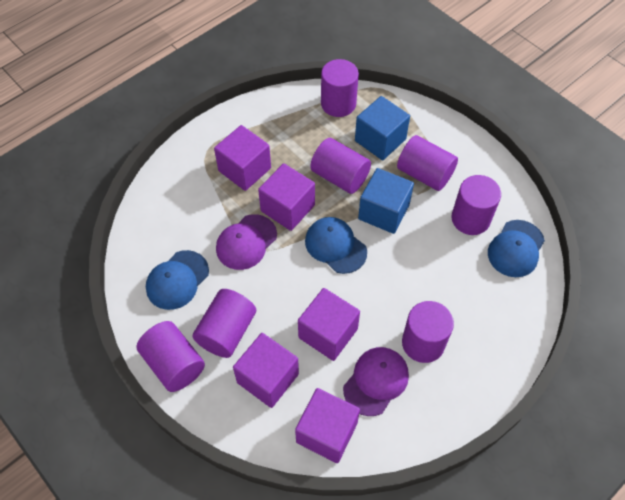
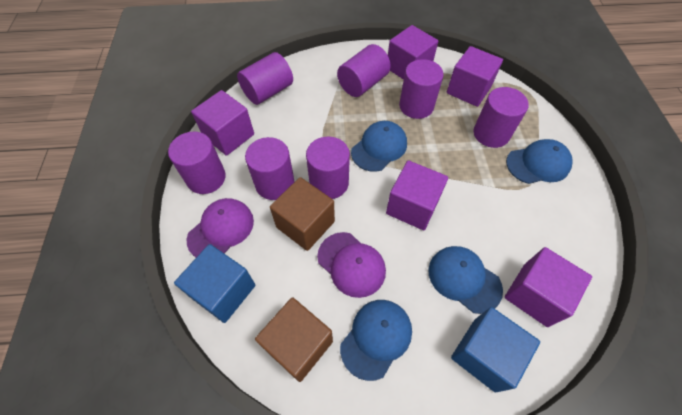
blue cap: [146,250,209,310] [305,217,367,274] [488,220,545,277] = 3 -> [340,300,412,381] [351,121,407,172] [428,246,503,314] [506,139,573,184] = 4
brown cube: none = 0 -> [255,297,333,382] [270,177,335,251] = 2

